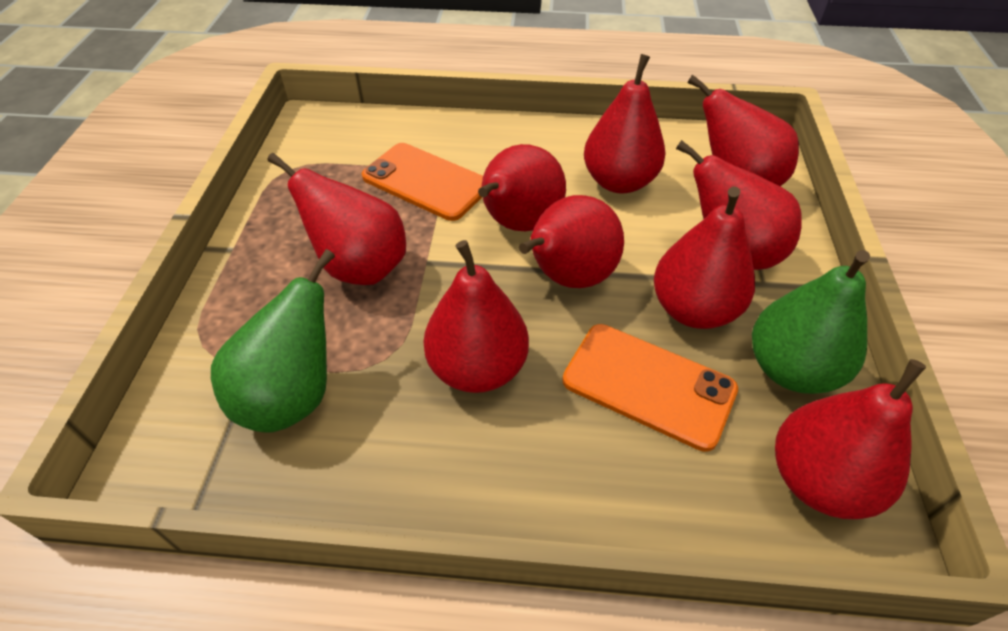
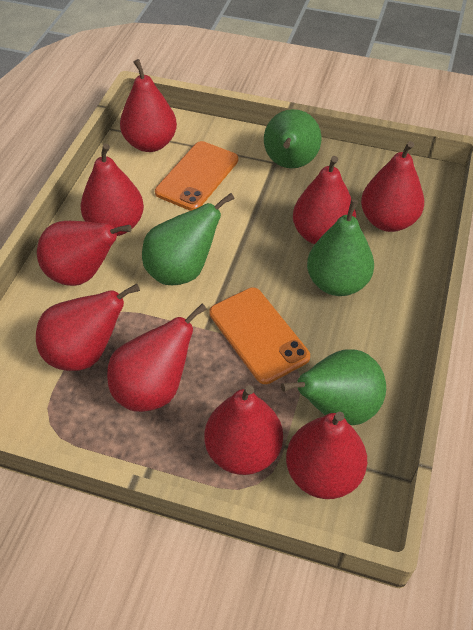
green pear: [211,249,335,433] [752,250,870,394] = 2 -> [142,193,235,285] [264,109,322,168] [281,349,386,425] [307,199,374,296] = 4

